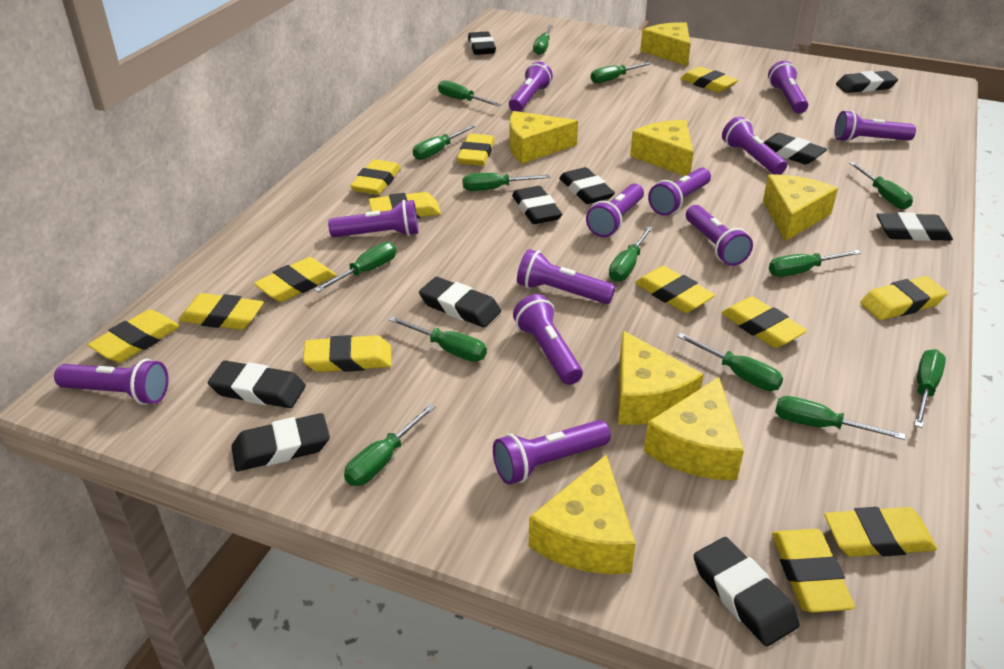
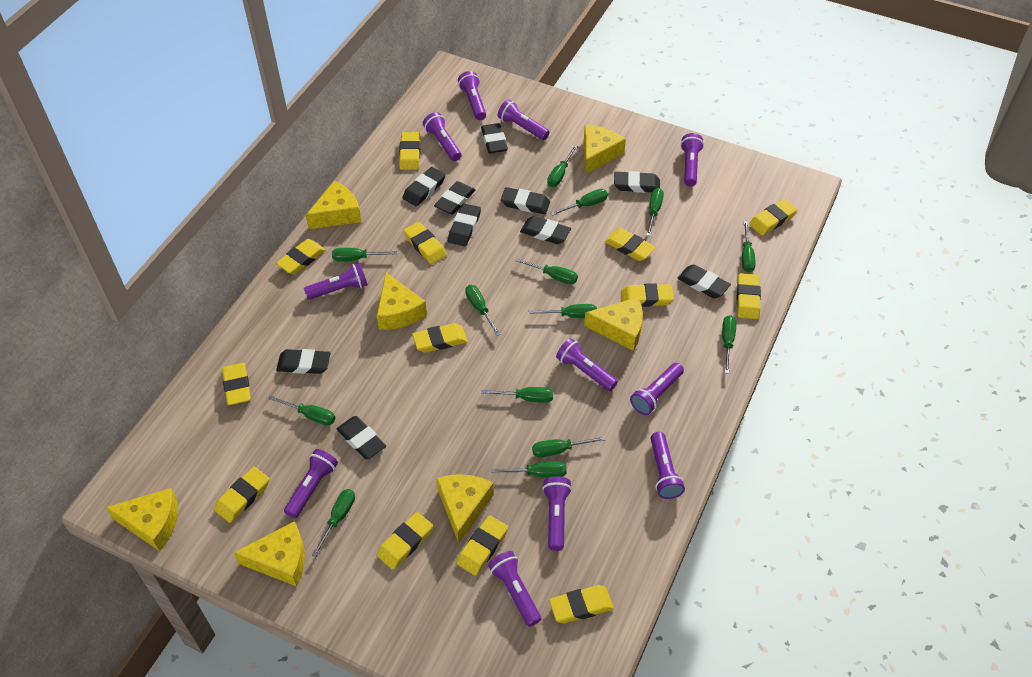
purple flashlight: [54,359,169,405] [328,200,419,237] [493,420,611,485] [509,61,553,112] [513,294,583,385] [517,249,615,304] [586,183,644,237] [648,168,711,215] [686,205,753,266] [722,117,787,175] [768,61,808,113] [835,110,916,142] = 12 -> [284,449,338,518] [304,263,368,300] [423,112,461,161] [458,71,486,120] [488,551,541,627] [498,99,549,140] [542,476,572,551] [556,338,618,391] [630,363,684,415] [651,432,685,499] [680,133,704,186] = 11

